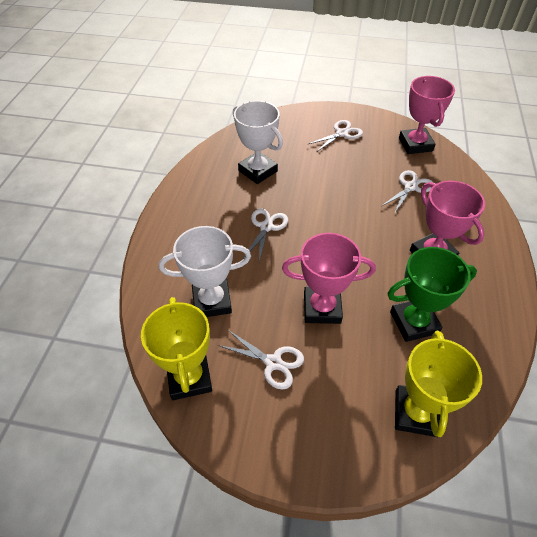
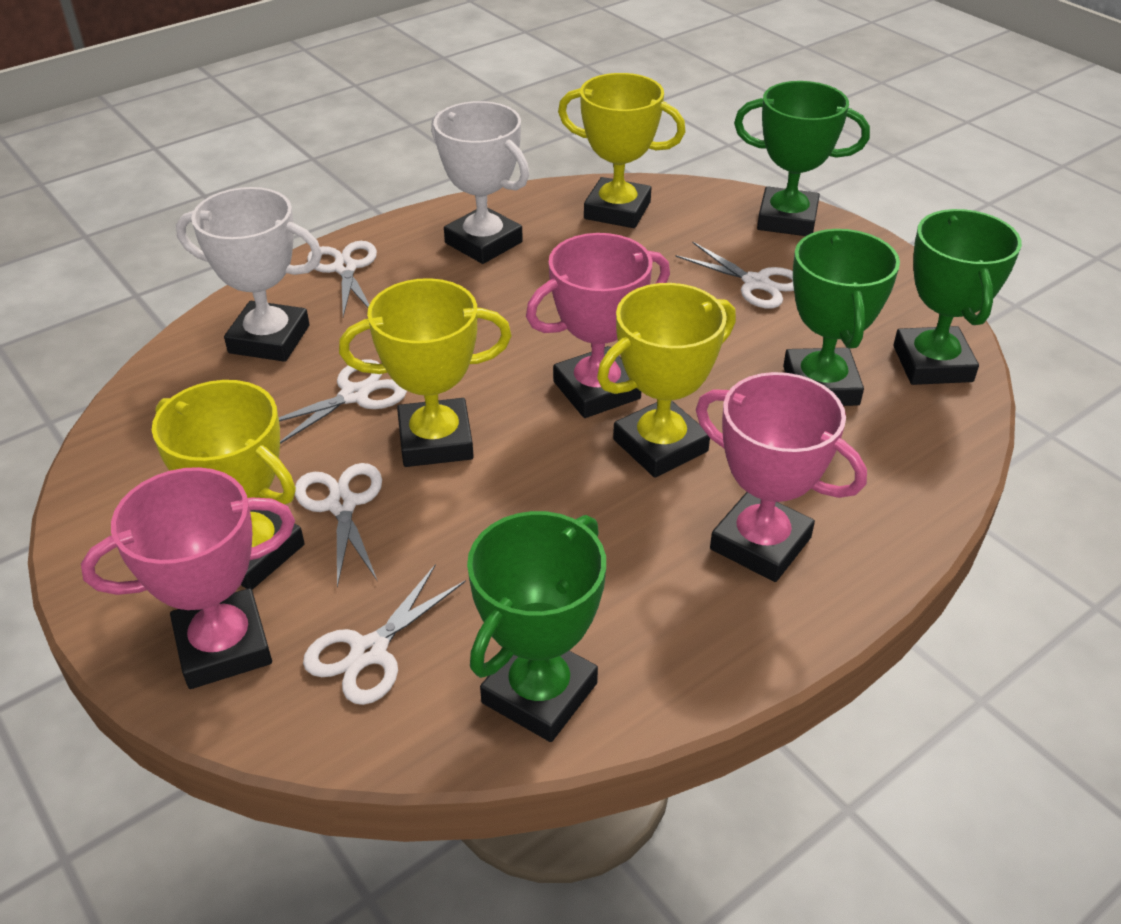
green trophy: [387,247,477,342] = 1 -> [467,511,606,742] [734,81,870,236] [783,229,900,406] [893,209,1022,385] = 4
white scissors: [218,330,304,390] [243,208,288,262] [309,120,363,152] [382,170,432,214] = 4 -> [279,360,407,444] [295,463,382,587] [303,564,466,705] [307,241,377,317] [675,242,794,308] = 5
yellow trophy: [141,297,212,400] [395,331,482,437] = 2 -> [152,380,305,590] [339,278,512,467] [558,73,686,228] [597,283,736,478] = 4

